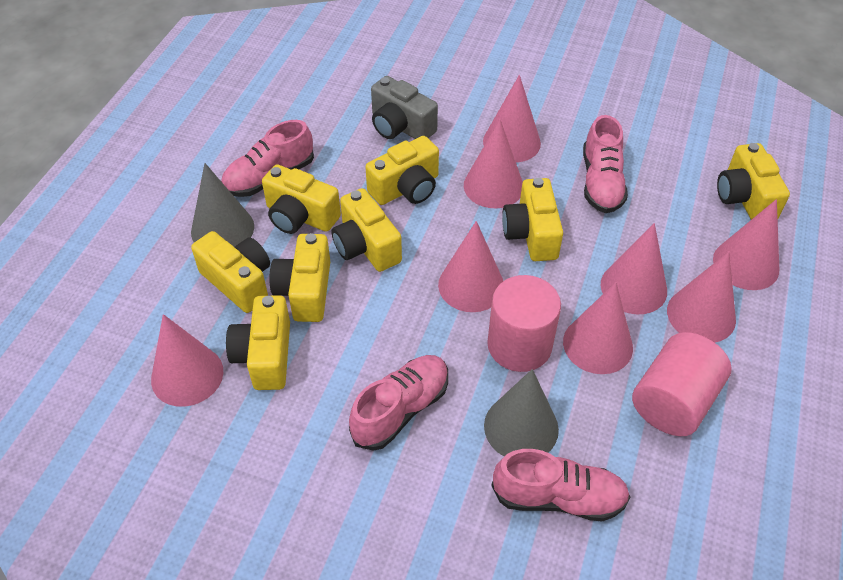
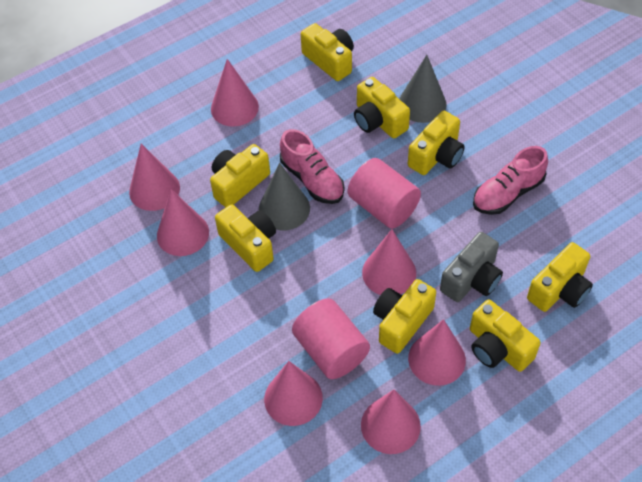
pink cone: [151,314,223,407] [438,221,503,312] [464,120,523,208] [483,75,541,163] [563,282,633,374] [601,223,667,314] [667,252,736,343] [713,199,779,290] = 8 -> [129,144,180,211] [157,189,209,256] [211,59,259,127] [264,361,323,426] [361,389,421,454] [362,229,416,295] [408,319,466,386] = 7
pink shoe: [221,120,314,197] [349,355,448,451] [491,449,630,521] [583,115,628,213] = 4 -> [280,129,344,204] [473,146,548,215] = 2

